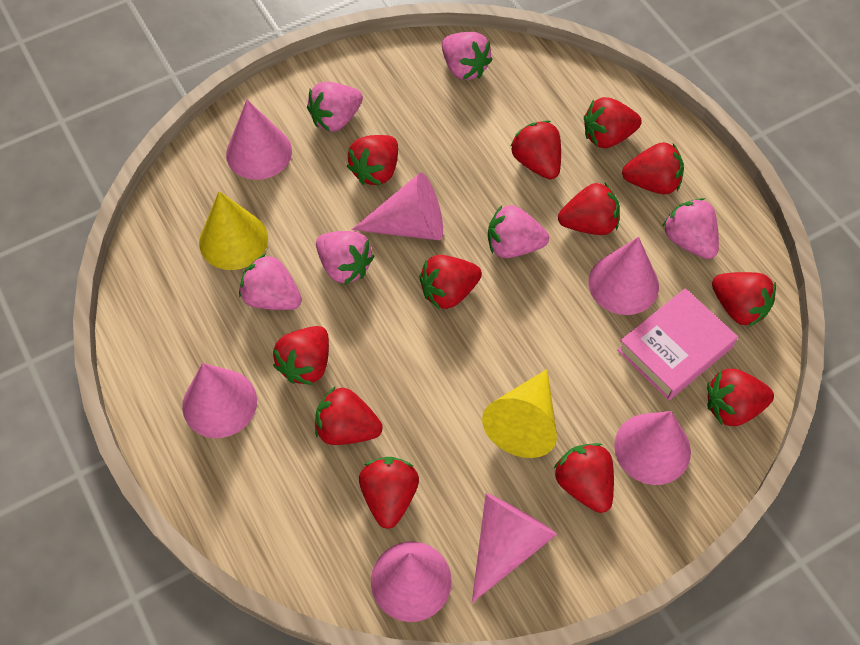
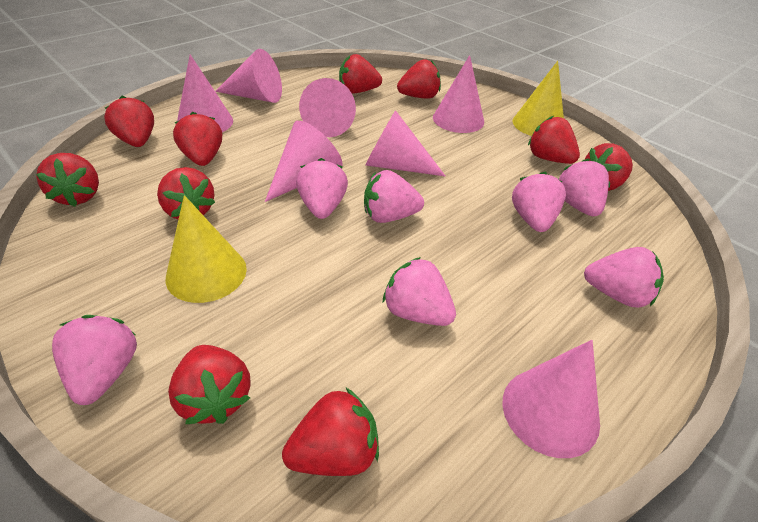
pink book: [617,288,738,400] = 1 -> none = 0
pink strawberry: [239,254,302,310] [307,82,363,132] [316,231,374,285] [442,32,493,80] [488,205,549,258] [662,198,719,259] = 6 -> [52,315,137,405] [296,158,348,219] [364,170,424,223] [383,257,456,326] [512,172,566,232] [559,158,609,216] [584,247,664,308] = 7
red strawberry: [273,326,329,385] [315,386,383,445] [347,135,398,185] [359,457,419,529] [419,255,482,310] [510,121,561,179] [554,443,614,513] [558,182,620,235] [584,97,642,148] [622,142,684,195] [707,369,774,426] [712,272,776,327] = 12 -> [36,153,99,207] [104,96,154,147] [157,167,215,220] [168,345,251,424] [173,112,222,166] [282,388,379,476] [339,54,382,94] [397,59,441,99] [528,116,580,164] [585,143,633,191] = 10

